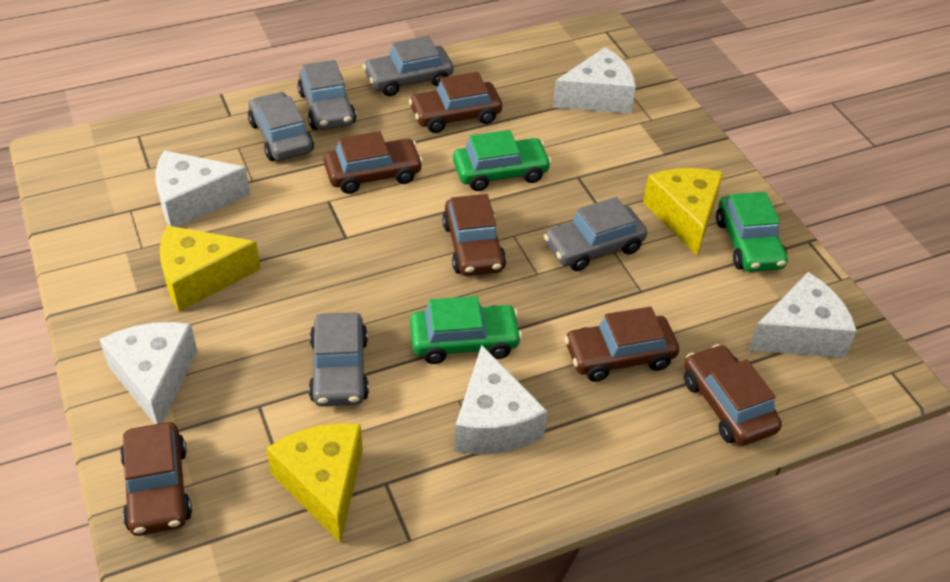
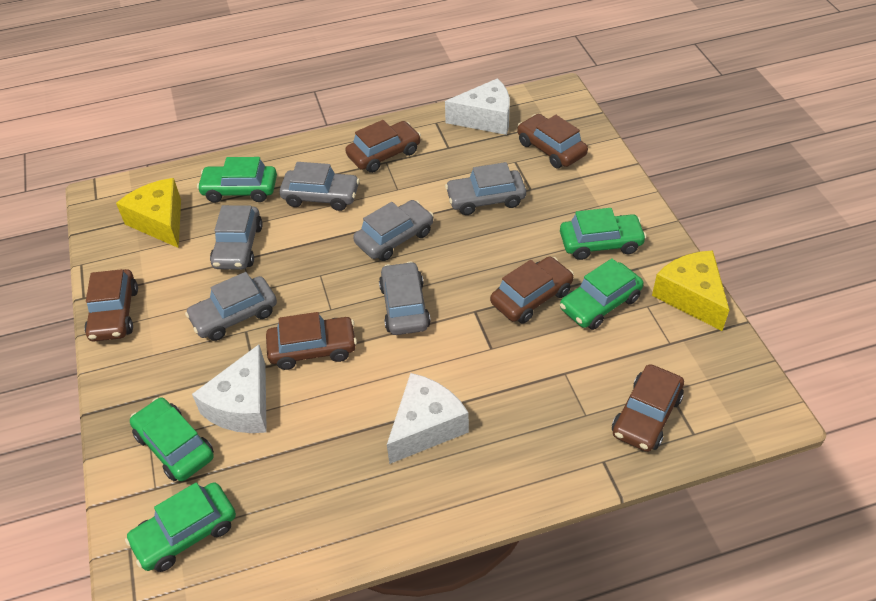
green car: [410,296,522,364] [453,130,551,191] [716,192,788,272] = 3 -> [125,482,236,572] [130,398,214,481] [197,157,277,202] [560,208,646,260] [560,258,644,330] = 5
grey car: [248,92,314,161] [297,60,356,130] [309,312,369,406] [363,36,454,96] [544,197,647,271] = 5 -> [185,272,277,341] [210,205,263,270] [279,162,360,211] [353,200,434,261] [379,261,431,335] [445,162,526,215] = 6
white cheese: [99,322,197,424] [156,151,250,227] [455,345,547,454] [553,47,636,114] [748,272,857,358] = 5 -> [192,345,267,433] [387,373,469,464] [445,78,510,135] = 3
yellow cheese: [160,225,260,311] [266,423,363,543] [643,168,723,255] = 3 -> [116,178,181,248] [652,250,729,331] = 2

